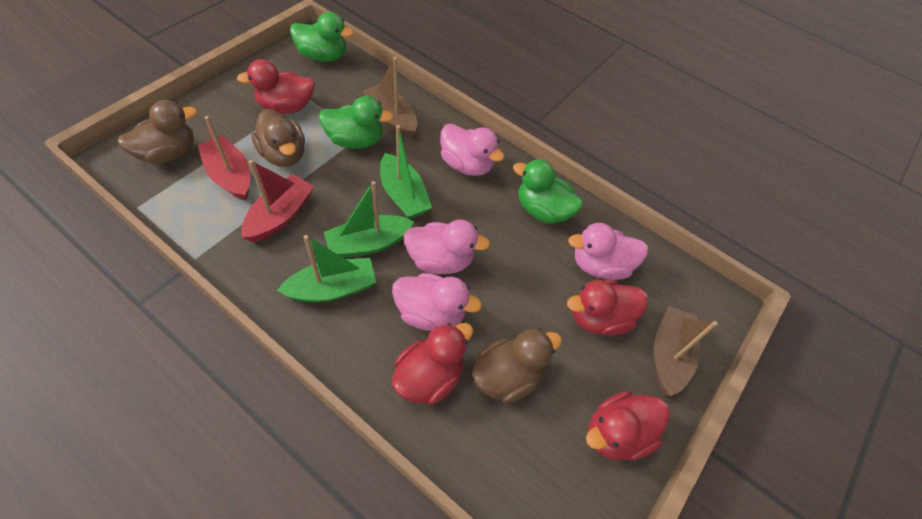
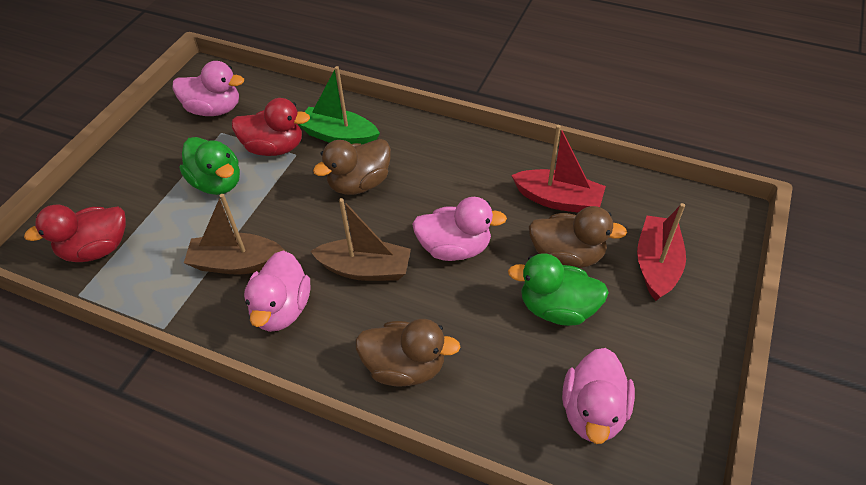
green boat: [277,235,376,302] [324,181,414,258] [380,125,432,219] = 3 -> [298,66,380,144] = 1
green duck: [290,12,354,62] [319,96,394,149] [513,159,583,224] = 3 -> [180,137,240,195] [508,253,609,326] = 2
red duck: [237,59,315,114] [392,323,473,405] [567,280,648,336] [586,391,670,461] = 4 -> [24,205,126,262] [232,98,310,156] = 2

